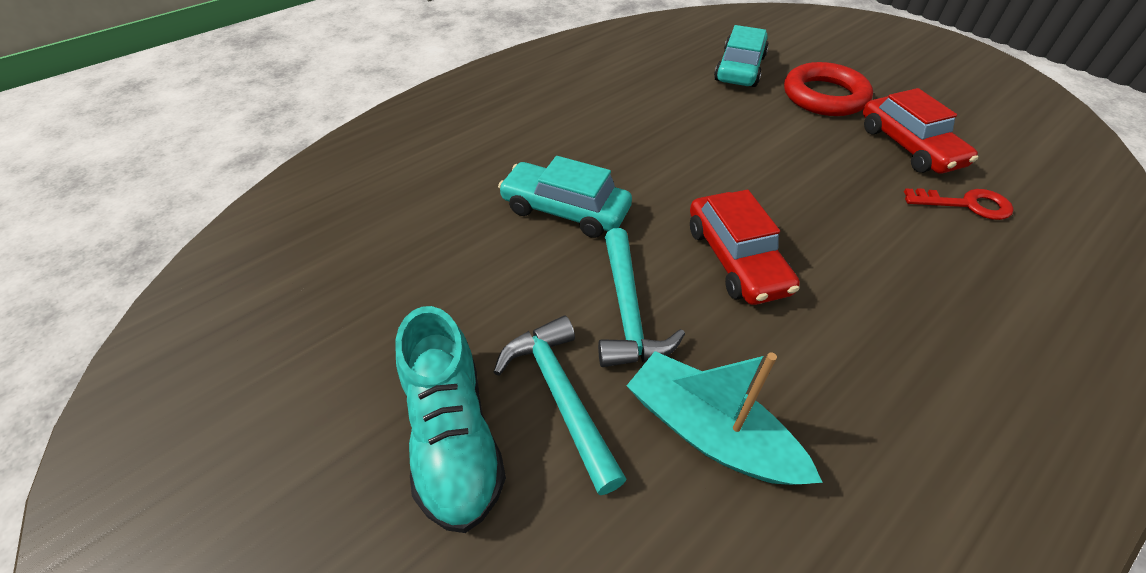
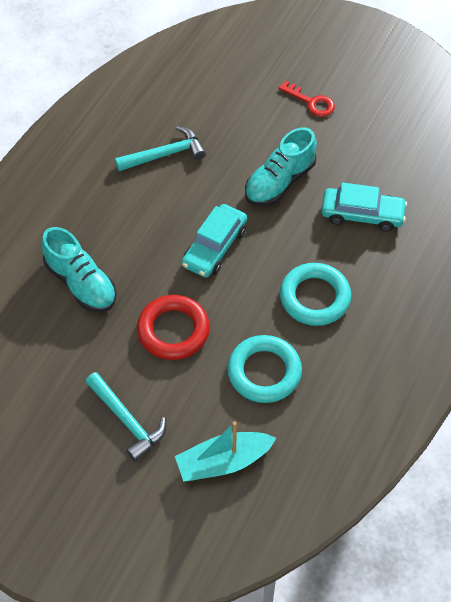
red car: [690,190,800,305] [863,88,978,174] = 2 -> none = 0
turquoise ring: none = 0 -> [227,335,302,403] [280,263,351,326] = 2
turquoise shoe: [396,306,506,533] = 1 -> [41,227,117,312] [245,127,317,206] = 2

